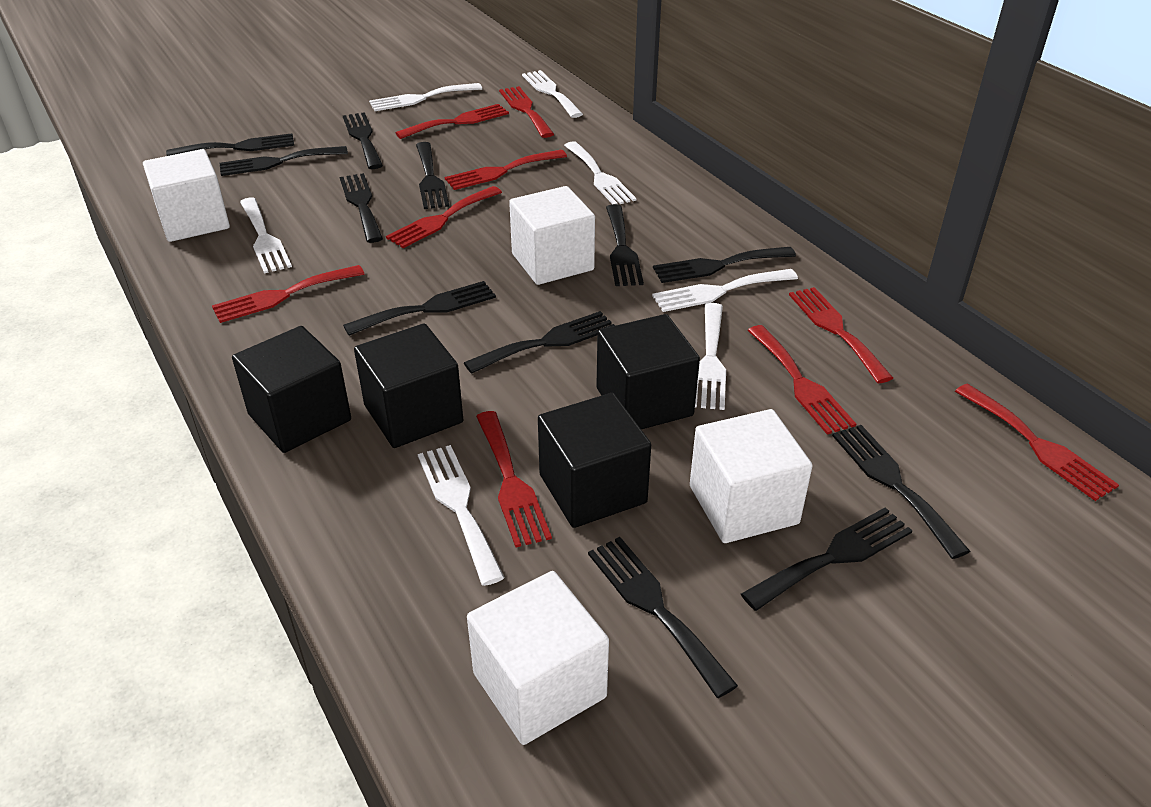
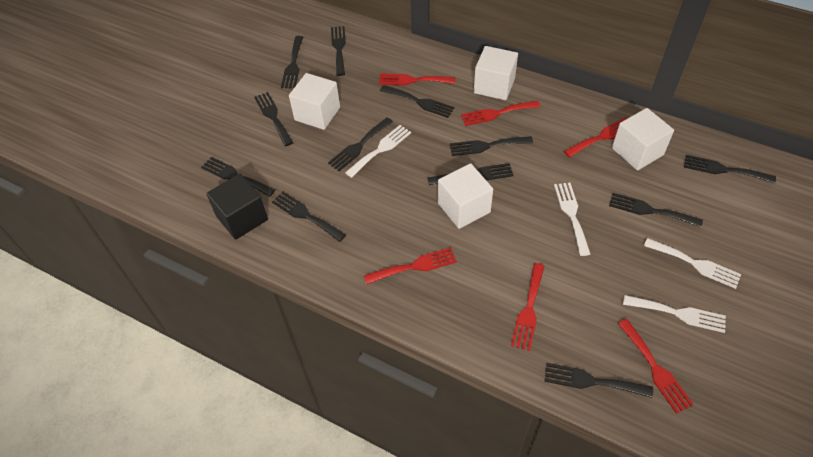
black cube: [232,326,351,453] [354,323,463,448] [538,393,651,528] [597,314,700,429] = 4 -> [206,174,268,240] = 1
red fork: [212,265,364,323] [386,186,502,248] [395,104,509,139] [445,150,567,190] [476,411,552,547] [499,86,554,138] [747,325,856,435] [789,287,893,383] [955,383,1119,501] = 9 -> [364,247,457,284] [379,74,456,85] [461,100,540,126] [511,263,545,351] [564,117,628,157] [618,319,694,414] = 6
white fork: [240,197,292,274] [369,83,482,111] [418,445,505,586] [522,70,583,118] [564,141,637,204] [652,269,798,312] [695,303,726,410] = 7 -> [345,125,411,178] [554,182,591,256] [623,295,726,333] [644,238,741,289] = 4

